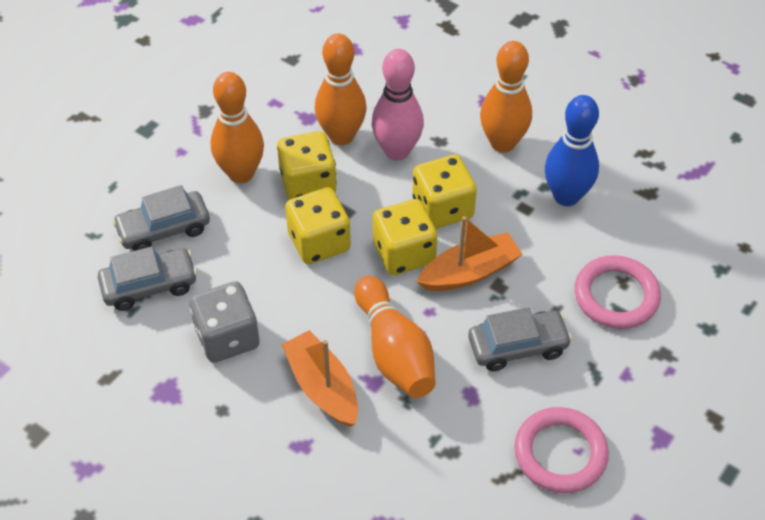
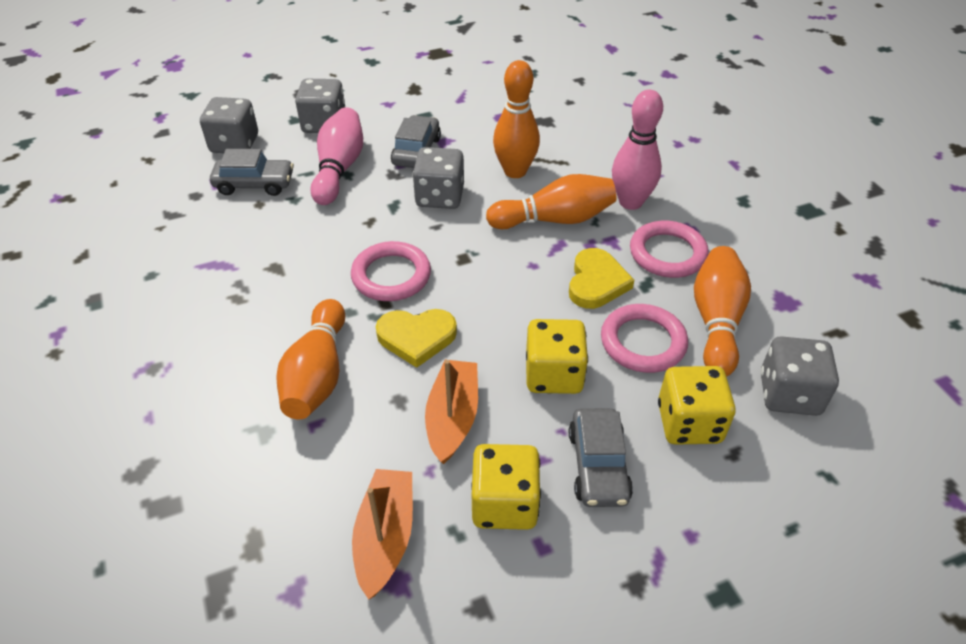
blue bowling pin: [545,95,599,206] = 1 -> none = 0
grey dice: [189,281,260,363] = 1 -> [200,97,258,153] [295,79,345,133] [413,147,464,209] [761,336,839,416] = 4
pink bowling pin: [372,49,424,160] = 1 -> [310,107,363,205] [612,90,663,210] = 2
pink ring: [514,407,609,493] [574,255,661,329] = 2 -> [351,241,431,301] [601,304,688,373] [630,221,709,278] = 3
yellow dice: [277,131,337,200] [285,187,351,264] [373,199,437,275] [413,155,477,229] = 4 -> [471,444,541,530] [526,319,588,394] [658,366,736,445] = 3
yellow heart: none = 0 -> [376,309,457,368] [569,248,634,309] = 2

